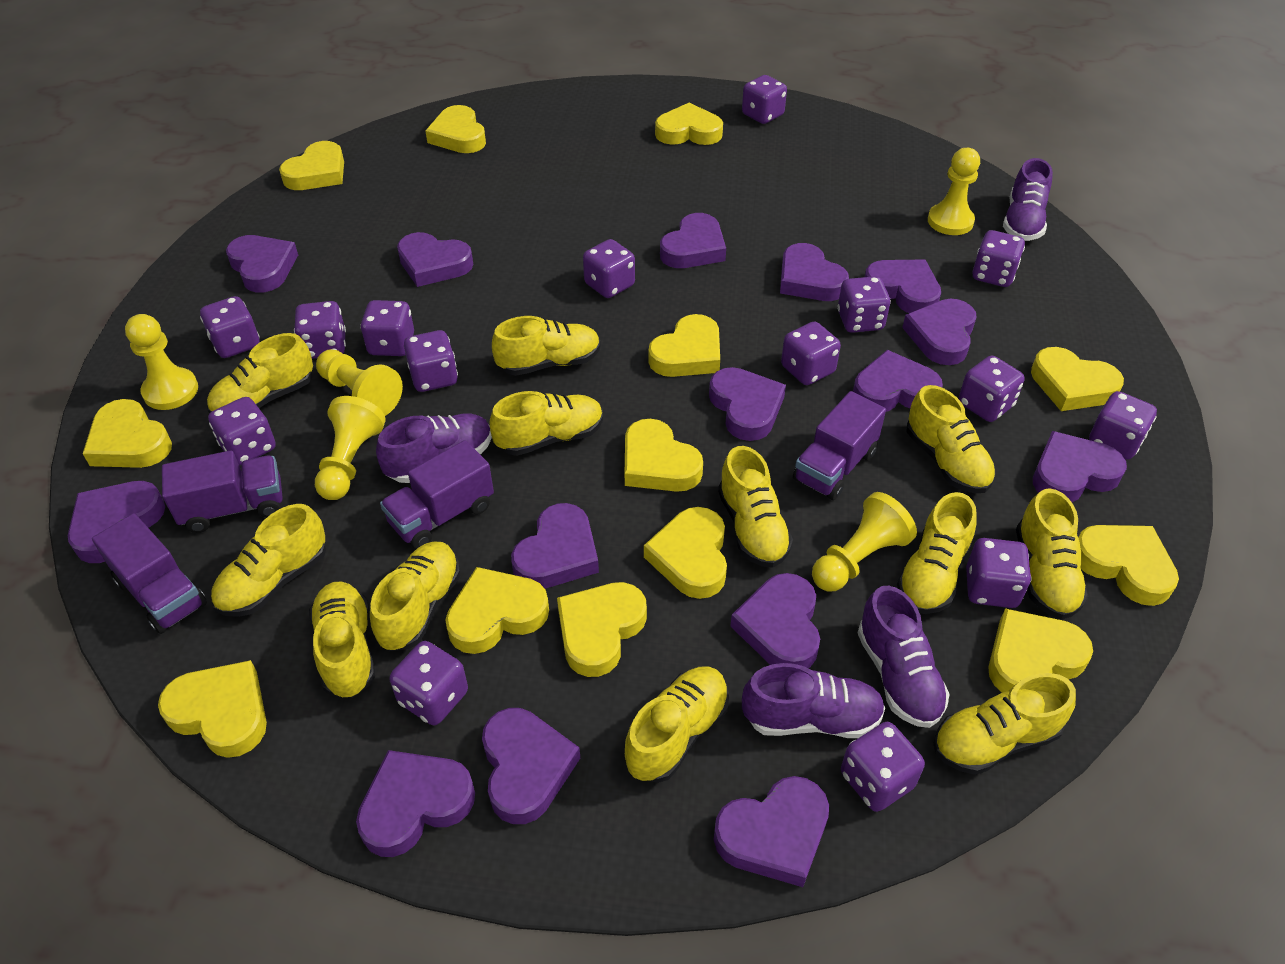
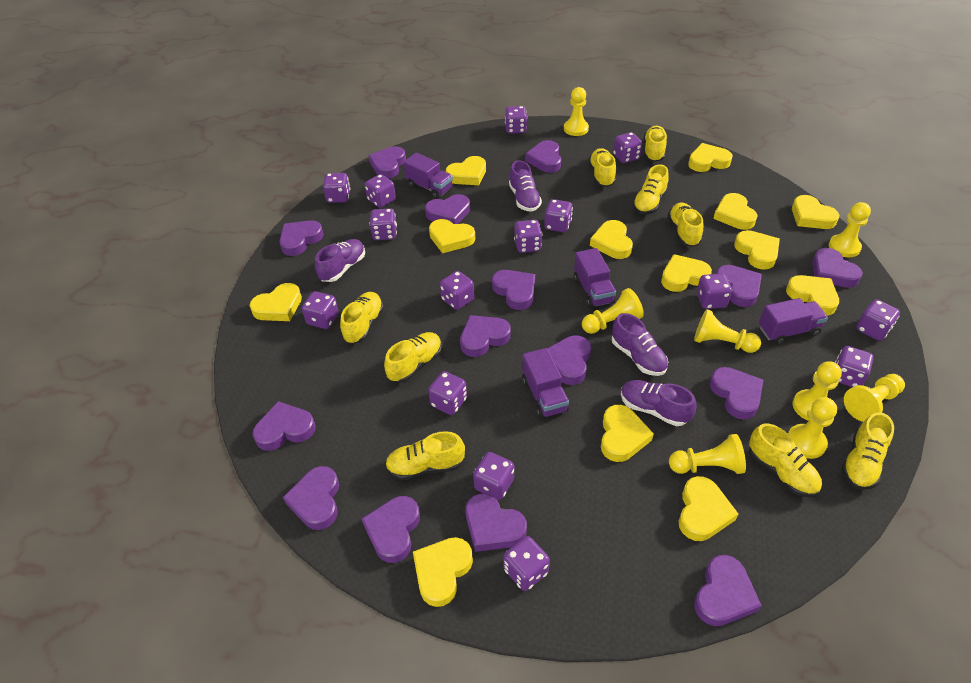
yellow pawn: [125,314,198,410] [315,396,385,500] [316,349,403,416] [812,492,917,592] [928,148,980,235] = 5 -> [564,87,589,136] [582,288,644,334] [669,434,746,474] [694,309,761,353] [788,397,837,459] [793,361,842,421] [829,202,871,257] [844,374,905,422] = 8
yellow shoe: [207,333,313,414] [211,504,326,617] [309,581,375,698] [370,542,460,651] [490,391,603,456] [492,316,600,376] [625,666,729,783] [718,446,793,568] [897,492,977,614] [907,385,996,493] [934,673,1076,775] [1016,488,1088,619] = 12 -> [340,292,384,344] [384,332,442,383] [385,431,465,480] [589,148,616,187] [632,164,669,215] [644,126,667,162] [668,202,703,247] [749,423,822,497] [841,412,894,490] = 9

